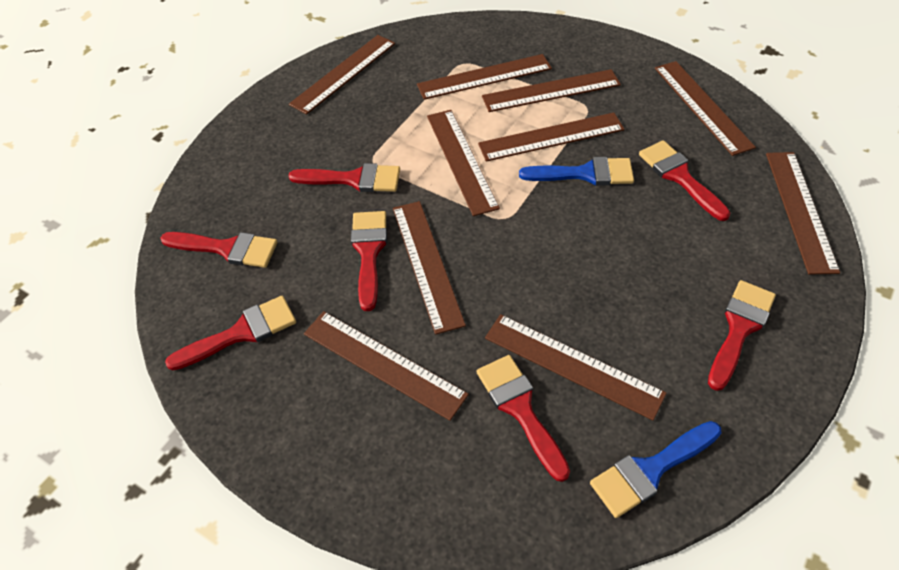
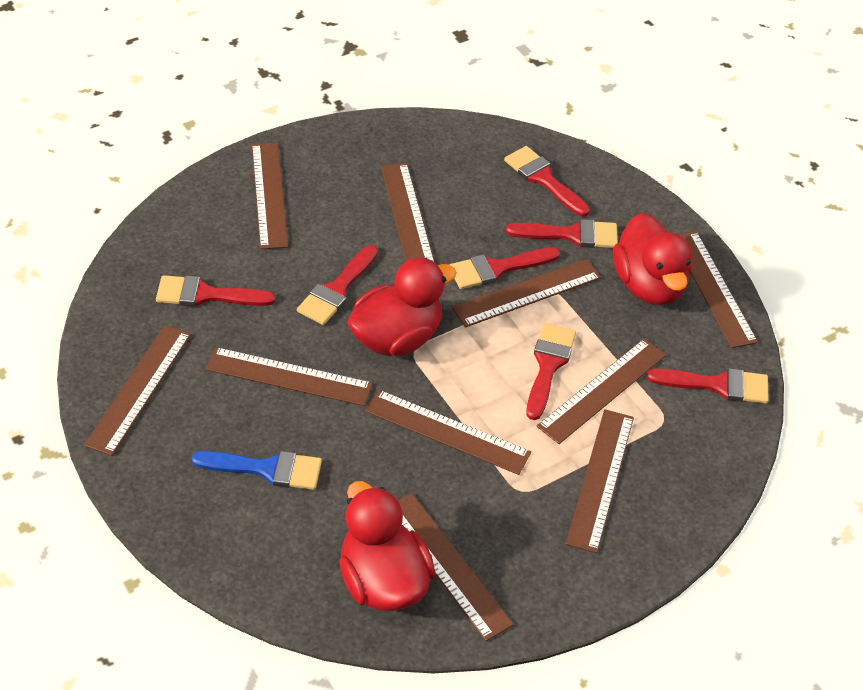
blue brush: [519,157,634,186] [590,421,721,518] = 2 -> [192,451,322,490] = 1
red duck: none = 0 -> [339,481,436,611] [348,258,457,356] [613,213,692,305] = 3

